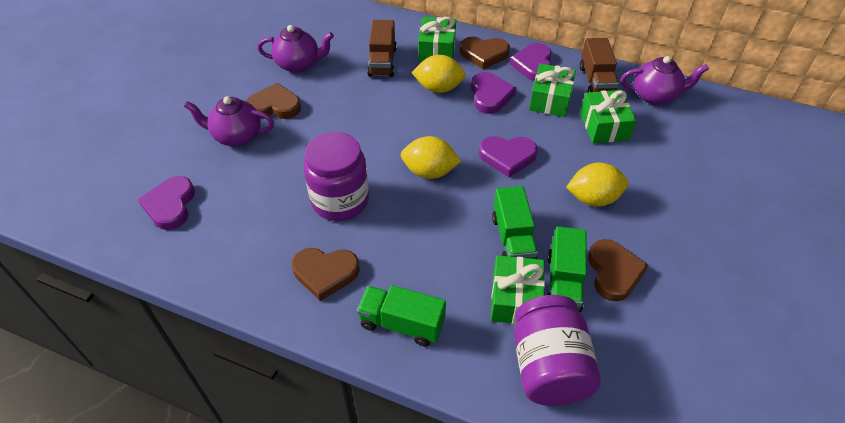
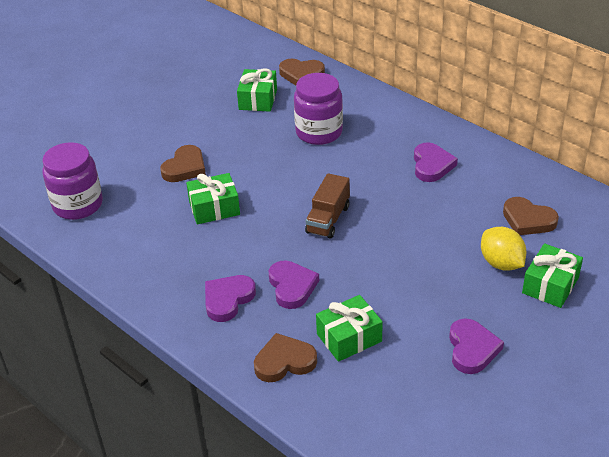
brown truck: [367,20,397,77] [580,38,619,92] = 2 -> [305,173,350,239] = 1
green truck: [357,285,446,346] [492,186,538,259] [547,226,587,313] = 3 -> none = 0
purple teapot: [184,96,274,146] [258,25,334,73] [621,56,709,105] = 3 -> none = 0
yellow lemon: [401,136,461,179] [411,55,466,93] [566,163,629,207] = 3 -> [481,227,526,271] = 1

